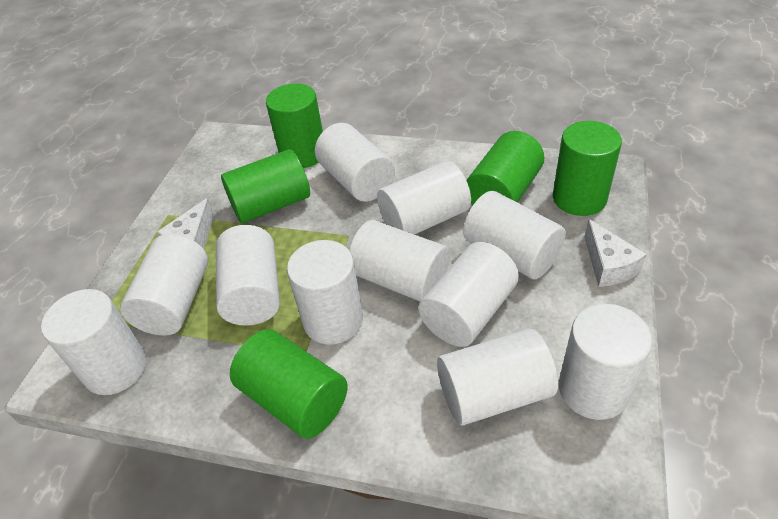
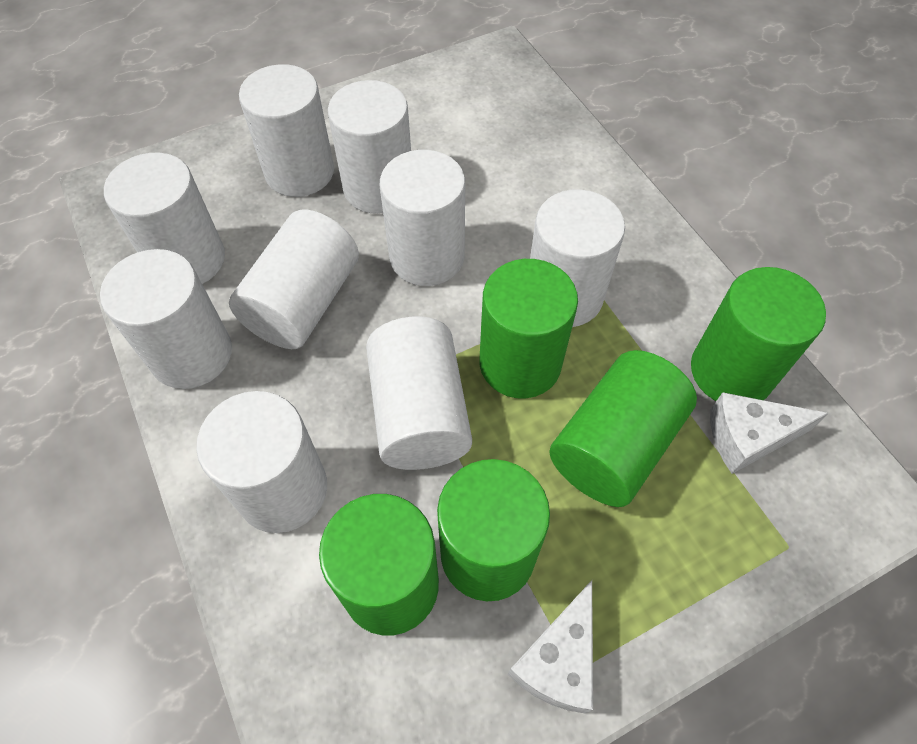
white cylinder: [41,289,146,395] [120,234,208,336] [216,225,280,326] [287,240,363,345] [315,123,395,202] [349,220,450,301] [377,161,471,235] [419,242,519,347] [437,329,558,426] [463,191,566,279] [559,304,652,420] = 11 -> [100,249,232,389] [104,153,225,284] [196,391,327,533] [229,209,359,349] [239,64,334,197] [328,80,411,214] [366,317,472,470] [379,150,465,286] [530,190,625,327] = 9

